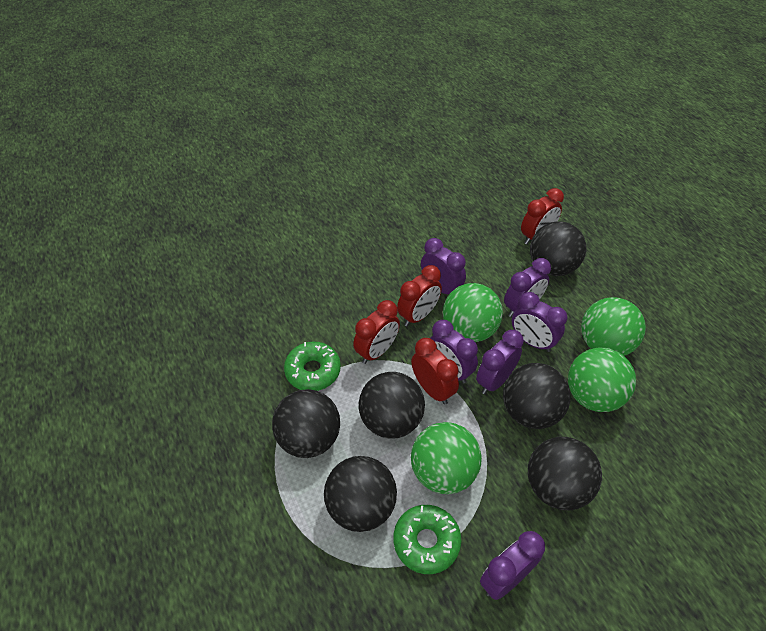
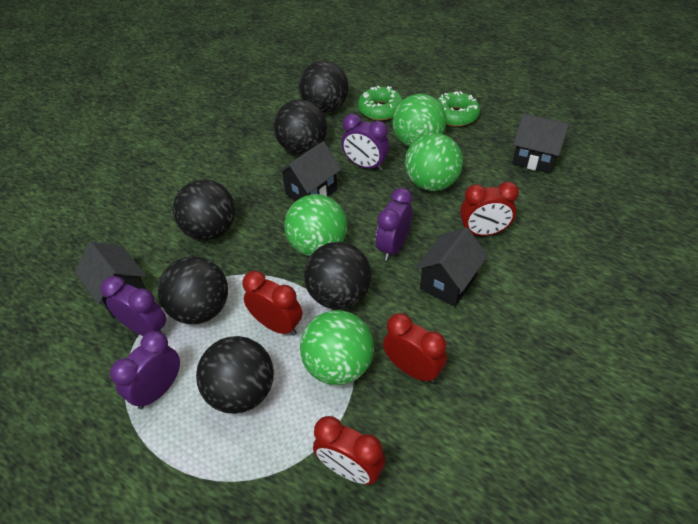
black house: none = 0 -> [75,241,147,318] [277,141,341,201] [415,227,488,307] [512,113,569,174] = 4
purple clock: [421,238,466,294] [431,320,478,384] [476,330,524,394] [480,531,545,600] [504,258,551,317] [512,292,567,352] = 6 -> [101,276,166,336] [110,331,180,409] [341,114,389,171] [376,188,412,261] = 4

